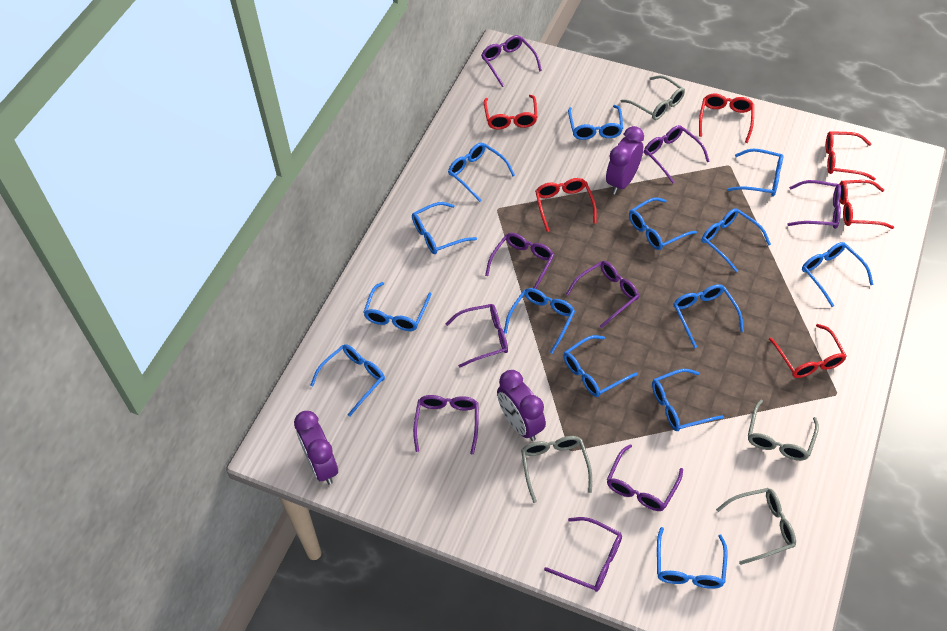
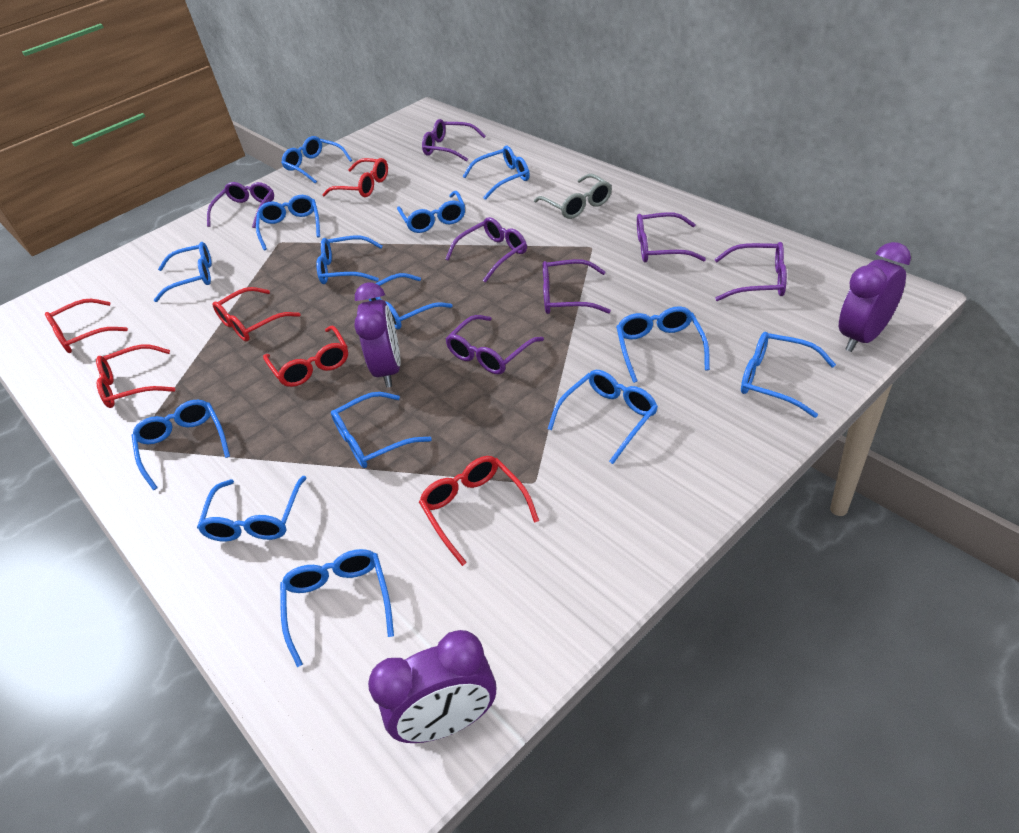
grey glasses: [521,436,592,503] [620,75,685,120] [716,488,796,565] [748,400,819,461] = 4 -> [534,174,612,219] = 1
purple glasses: [413,395,478,455] [445,304,508,368] [481,35,542,87] [485,233,554,289] [544,517,622,592] [566,261,639,328] [607,444,683,511] [644,125,710,184] [787,180,841,229] = 9 -> [207,182,274,228] [422,119,486,162] [445,217,527,283] [445,315,544,374] [543,259,611,314] [637,212,706,263] [715,242,787,301] = 7

